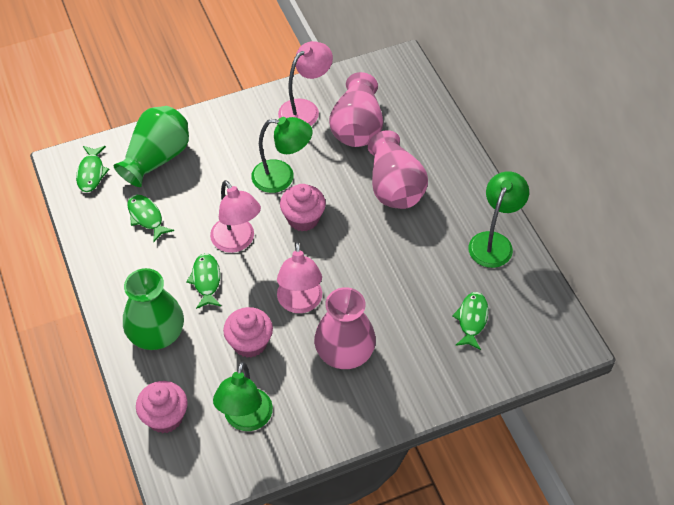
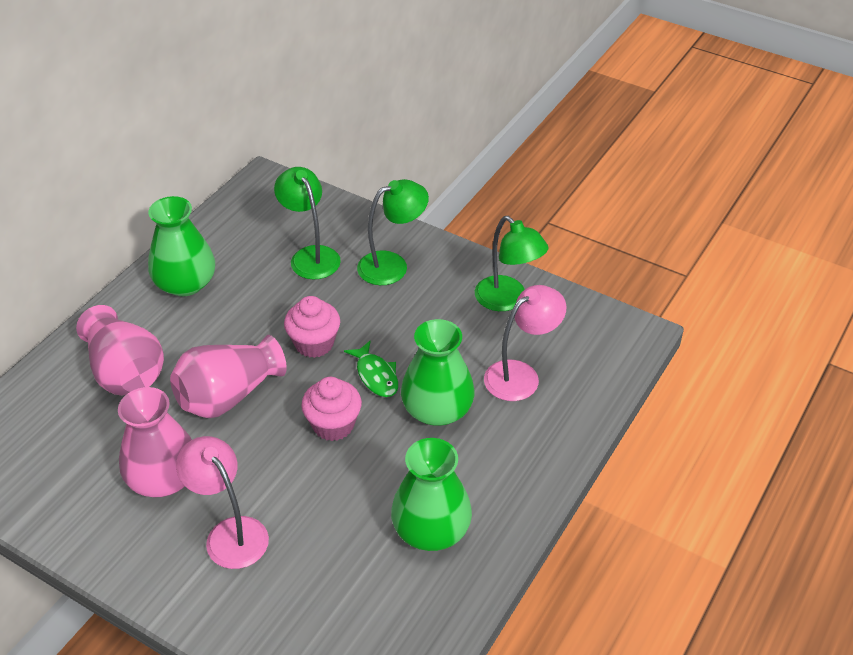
green fish: [76,146,110,192] [127,195,174,242] [186,253,221,309] [452,292,488,350] = 4 -> [344,341,398,397] = 1
green vase: [114,106,189,187] [123,268,184,350] = 2 -> [148,196,215,296] [391,438,472,551] [401,319,475,426] = 3
pink cupcake: [136,381,187,433] [223,307,273,358] [280,184,326,232] = 3 -> [284,296,340,358] [301,377,362,441] = 2
pink lamp: [210,180,261,253] [277,242,322,313] [278,41,333,126] = 3 -> [176,436,269,569] [484,285,566,401] = 2

